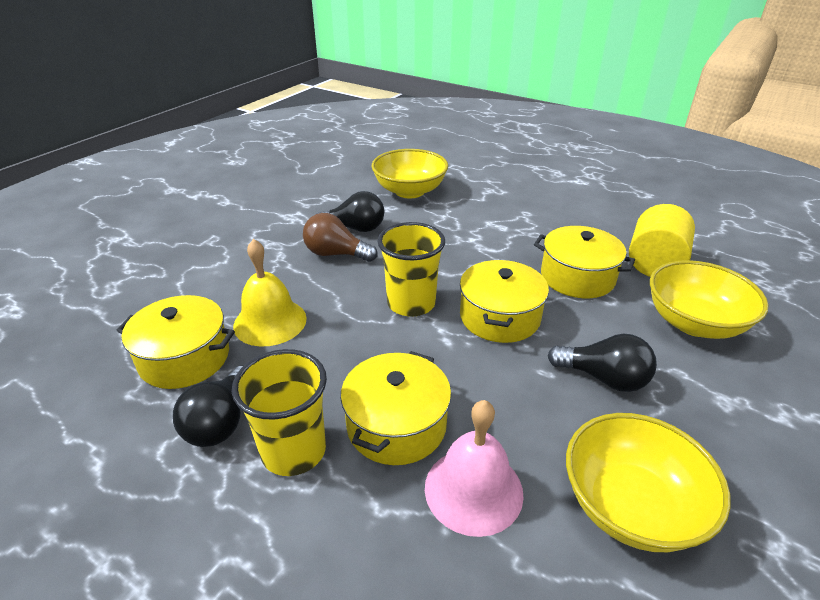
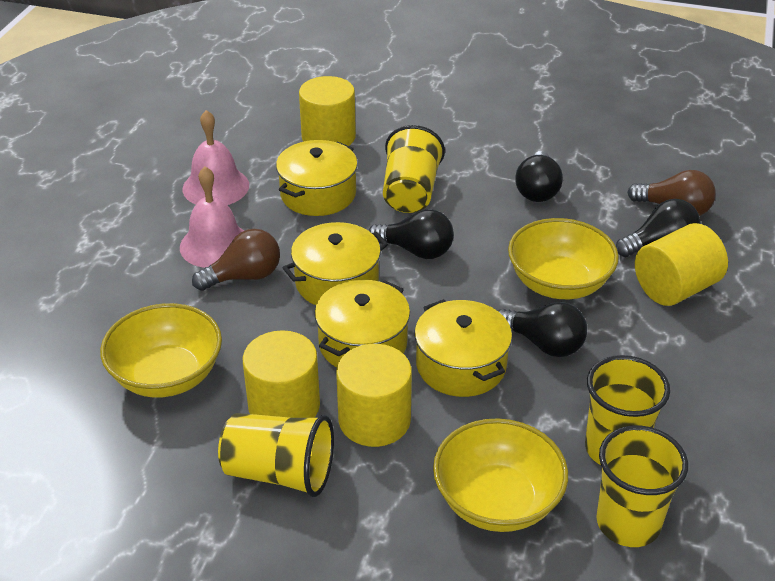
black light bulb: [173,366,243,447] [316,191,384,232] [548,334,657,392] = 3 -> [368,209,454,259] [498,302,587,357] [516,151,563,202] [616,199,700,257] = 4
brown light bulb: [303,213,377,262] = 1 -> [192,229,280,291] [627,170,716,216] = 2
pink bell: [425,400,524,537] = 1 -> [180,167,244,268] [182,110,249,205] = 2
yellow bell: [233,239,307,346] = 1 -> none = 0
yellow cup: [232,349,327,476] [378,222,445,317] = 2 -> [218,413,334,497] [383,125,445,213] [585,355,670,465] [596,426,688,547] = 4
yellow cylinder: [629,204,695,277] = 1 -> [243,330,320,418] [299,76,356,146] [336,344,412,447] [635,223,728,306] = 4

